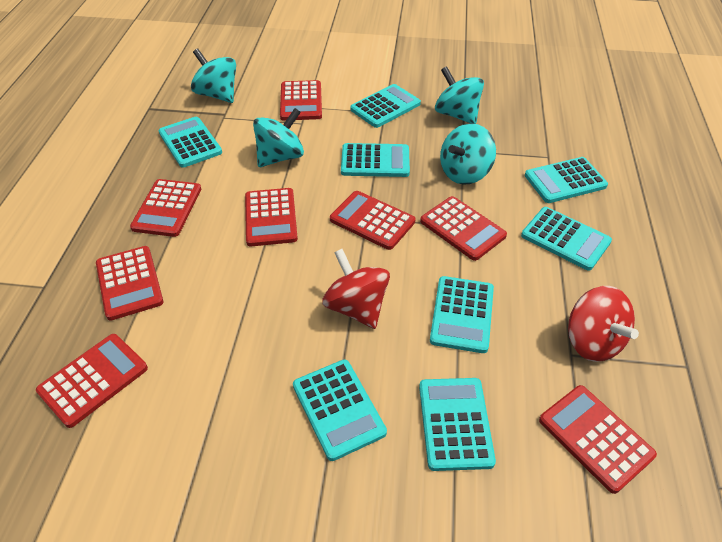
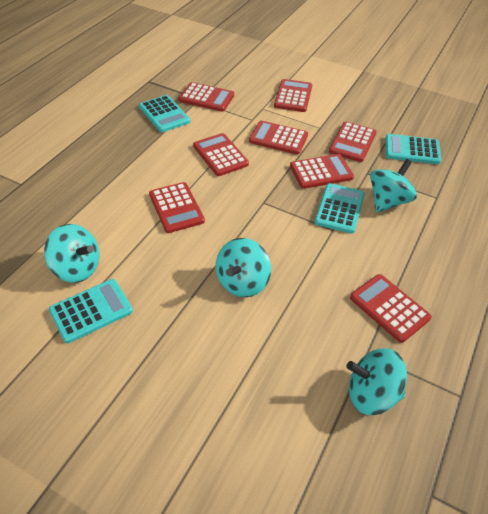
red spinning top: [322,249,390,329] [568,286,639,362] = 2 -> none = 0
turquoise calculator: [158,117,222,168] [293,359,387,461] [341,143,410,177] [350,84,421,128] [419,378,496,471] [430,276,494,353] [521,207,612,271] [525,157,608,203] = 8 -> [49,279,133,343] [139,95,190,132] [315,183,365,233] [385,134,442,164] = 4

